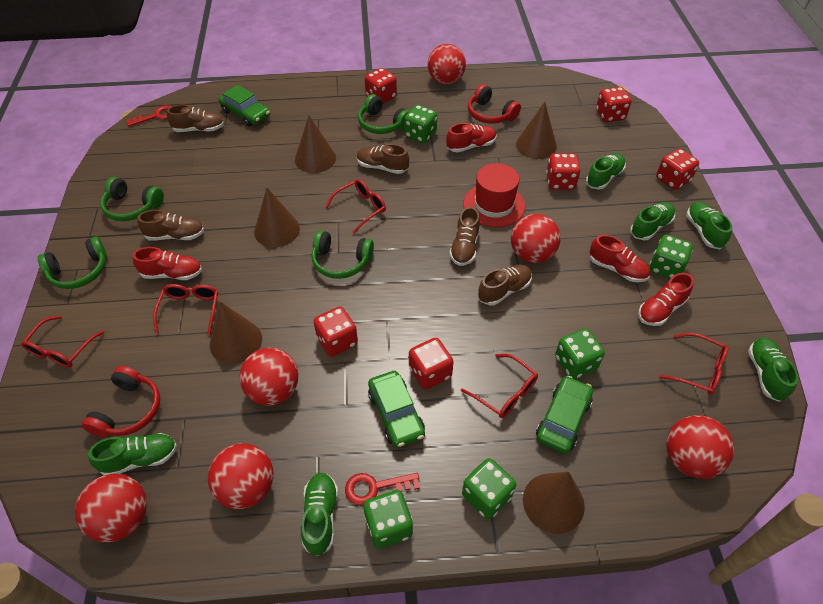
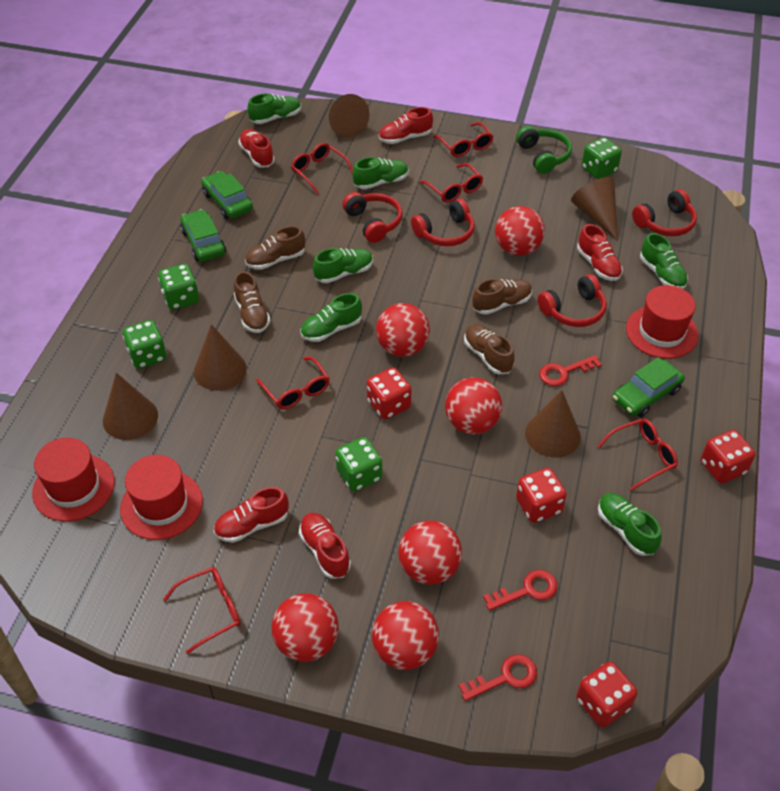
brown shoe: [137,210,204,241] [167,105,224,132] [357,144,409,174] [449,207,480,266] [478,265,532,305] = 5 -> [234,271,270,333] [245,226,305,270] [464,324,515,375] [472,279,532,315] = 4
green dice: [363,490,413,549] [404,105,437,143] [462,458,516,519] [555,329,605,379] [649,235,693,279] = 5 -> [123,320,167,369] [158,264,199,310] [335,437,382,492] [582,137,622,179] = 4
green headphones: [38,236,107,289] [100,177,164,221] [312,230,374,279] [358,94,409,134] = 4 -> [516,126,572,174] = 1
red dice: [313,306,358,357] [365,68,397,104] [409,338,454,390] [546,153,580,190] [596,87,631,122] [656,149,699,190] = 6 -> [367,367,411,419] [516,468,567,523] [576,661,638,728] [701,430,755,484] = 4
red glasses: [21,316,105,368] [153,284,218,335] [325,179,386,234] [461,354,538,418] [659,333,728,395] = 5 -> [163,567,241,654] [256,357,330,409] [291,143,353,194] [419,163,483,202] [433,122,493,157] [598,419,678,491] = 6
red hat: [463,163,525,227] = 1 -> [32,438,115,522] [120,455,203,540] [626,285,699,359] = 3
red headphones: [82,366,160,438] [468,84,521,124] = 2 -> [342,192,403,243] [411,199,475,246] [538,274,606,327] [632,189,697,236] = 4
red key: [126,105,172,127] [345,473,420,505] = 2 -> [459,654,537,701] [483,570,557,611] [539,355,602,386] = 3
red shoe: [133,247,202,280] [446,123,497,153] [589,235,650,283] [638,273,694,326] = 4 -> [214,487,289,543] [238,129,275,167] [299,513,351,579] [379,107,433,144] [577,224,623,281] = 5

